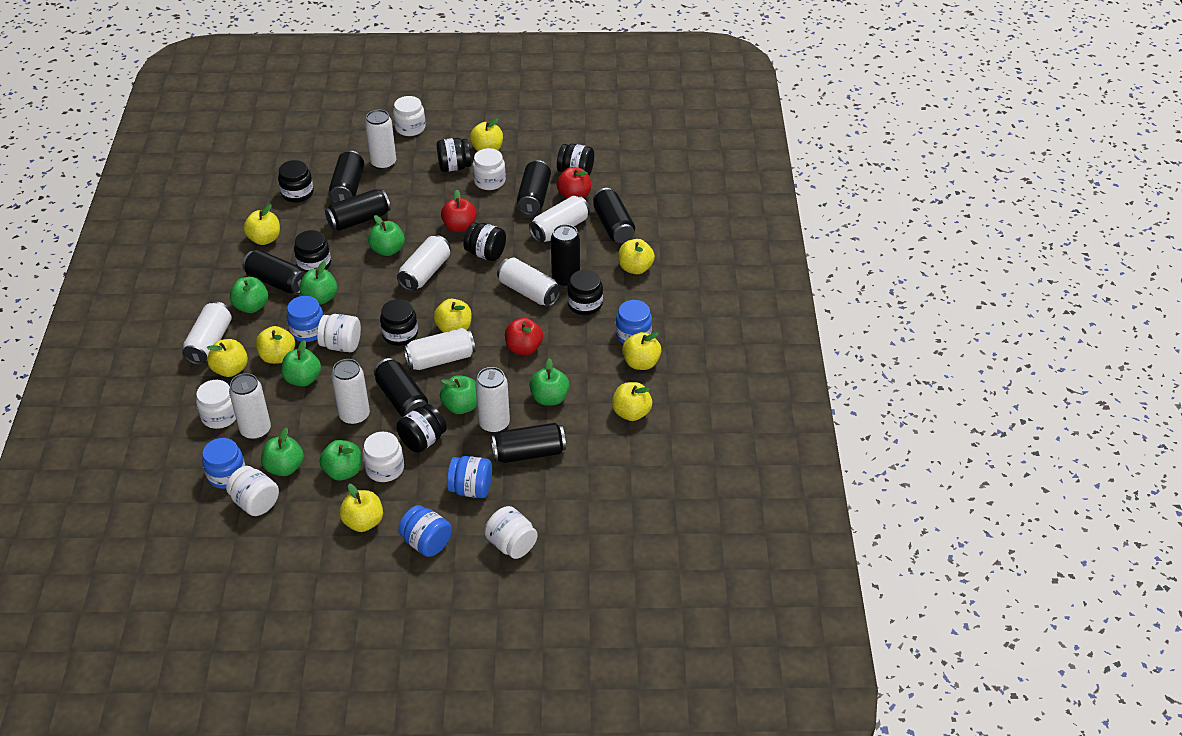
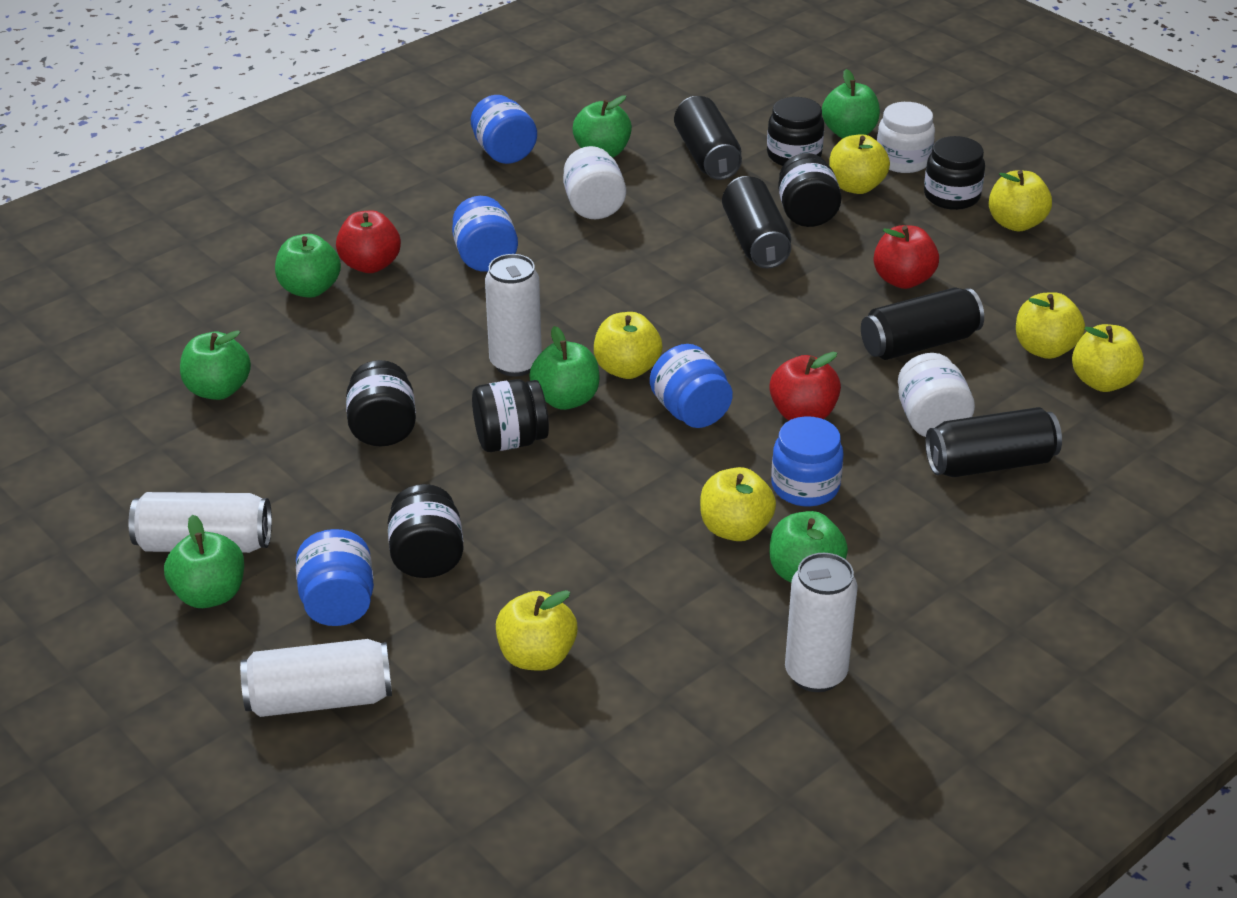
black can: [243,250,306,294] [325,189,391,231] [329,151,364,203] [374,358,428,418] [491,423,566,463] [517,160,551,215] [551,224,580,288] [593,188,635,243] = 8 -> [674,96,742,180] [722,176,791,268] [861,287,984,360] [925,407,1062,477] = 4
black jar: [278,160,313,203] [294,230,331,272] [380,299,418,346] [396,404,447,453] [437,138,472,172] [463,222,506,261] [557,144,594,176] [567,270,603,315] = 8 -> [346,360,416,446] [388,484,464,578] [472,379,549,452] [767,97,824,166] [778,153,841,227] [924,136,985,210] = 6
green apple: [230,277,268,313] [261,427,304,476] [281,340,321,387] [299,261,337,305] [319,440,362,481] [368,215,405,256] [440,375,477,414] [529,358,569,406] = 8 -> [164,515,244,608] [180,330,251,400] [275,234,341,298] [529,326,600,410] [573,95,632,158] [770,511,848,583] [822,69,880,138] = 7
white can: [182,302,232,365] [229,373,271,440] [331,359,370,425] [365,110,396,170] [397,235,451,291] [404,328,475,370] [475,367,510,434] [497,258,561,307] [529,196,590,243] = 9 -> [129,492,272,553] [240,639,392,717] [485,254,542,376] [785,553,858,692] = 4
white jar: [196,380,236,429] [226,466,279,516] [317,314,361,352] [363,432,404,482] [393,96,426,136] [473,148,506,190] [485,506,538,559] = 7 -> [563,146,626,219] [877,102,935,173] [898,353,975,437] = 3
yellow apple: [207,339,248,377] [244,204,280,245] [256,326,295,364] [339,484,383,532] [433,299,471,333] [470,118,503,151] [612,382,652,421] [618,239,655,274] [622,332,661,370] = 9 -> [496,590,578,671] [594,312,662,379] [700,467,776,541] [829,134,890,194] [989,170,1052,232] [1016,292,1085,359] [1072,324,1144,392] = 7

